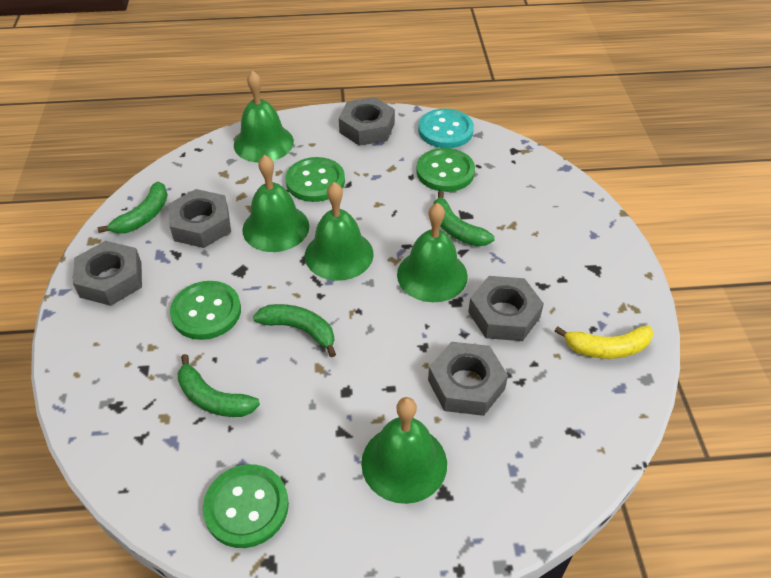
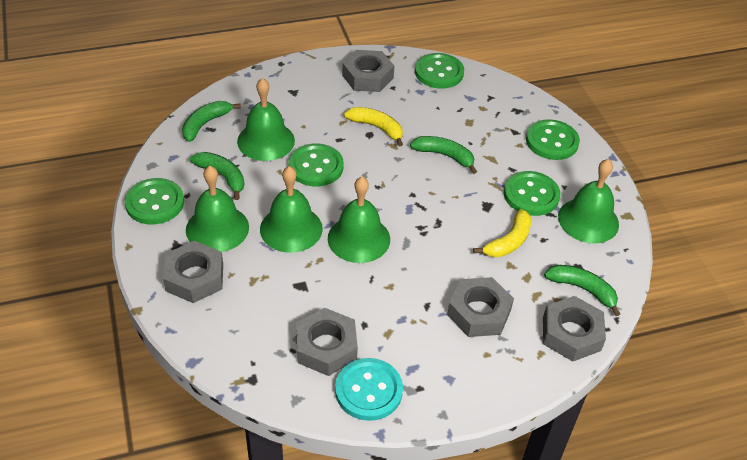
green button: [170,281,241,340] [203,464,289,548] [286,157,345,202] [416,148,475,192] = 4 -> [125,178,184,224] [289,143,344,187] [415,53,464,89] [504,171,560,216] [526,119,580,160] = 5
yellow banana: [555,326,653,359] = 1 -> [344,107,403,147] [473,209,531,257] = 2

